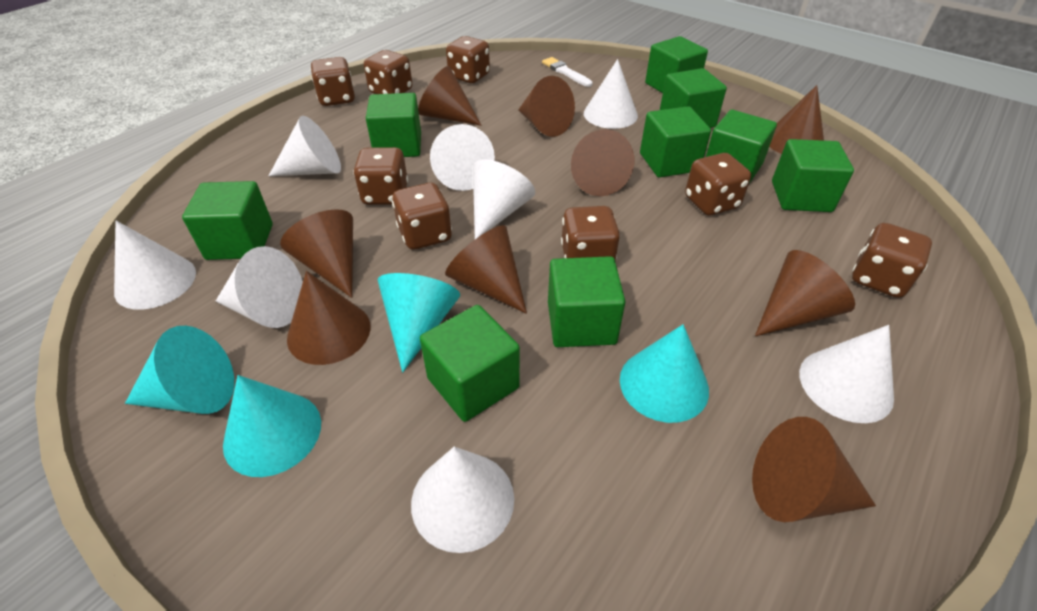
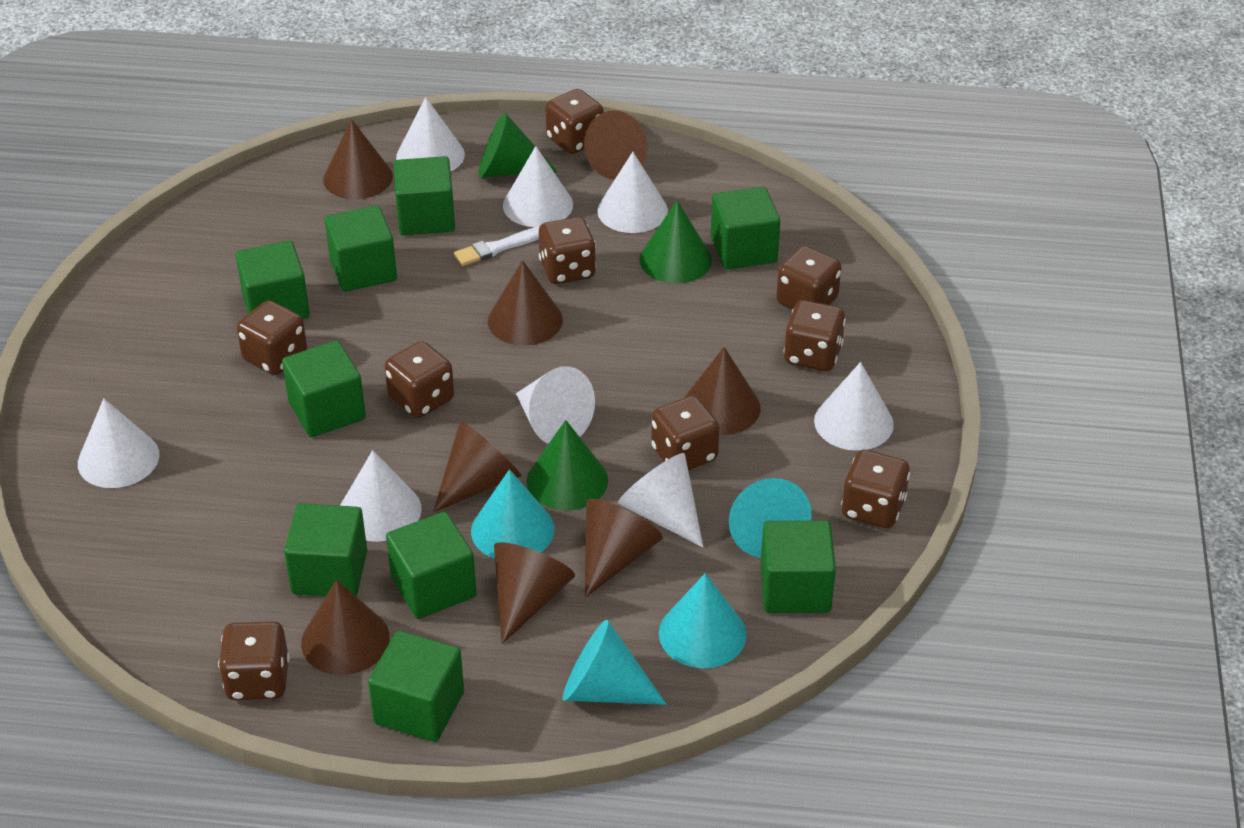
brown cone: [280,209,353,298] [287,271,371,365] [418,66,481,126] [445,225,527,314] [518,76,575,137] [571,129,634,196] [752,417,876,522] [755,250,855,336] [769,85,824,154] = 9 -> [301,580,390,675] [323,119,393,199] [433,421,521,512] [488,260,563,346] [494,542,575,644] [584,111,648,180] [585,498,663,598] [684,347,760,435] = 8
brown dice: [310,57,355,106] [353,147,408,205] [364,50,412,94] [392,183,452,250] [446,36,490,83] [561,206,620,261] [685,153,751,215] [852,223,932,298] = 8 -> [218,621,289,700] [237,300,307,375] [385,341,454,418] [539,217,596,284] [545,89,604,154] [651,396,719,470] [776,246,841,310] [784,300,846,371] [841,450,910,528] = 9
green cone: none = 0 -> [478,113,558,178] [527,420,608,510] [639,200,712,284] = 3

